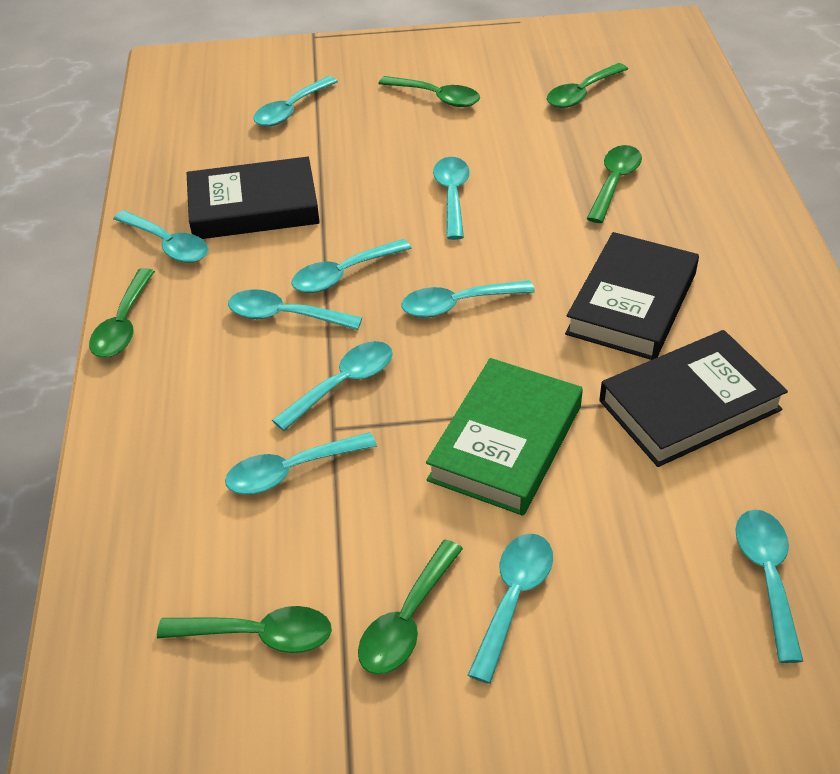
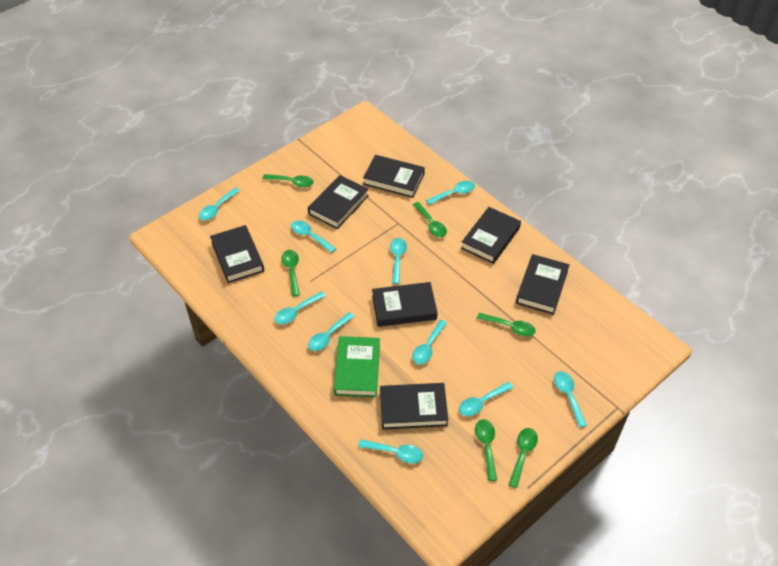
black book: [187,157,320,239] [565,232,699,360] [599,330,788,467] = 3 -> [210,225,264,283] [308,175,369,229] [363,155,425,198] [372,282,438,327] [380,383,448,429] [461,207,521,264] [516,254,570,315] = 7

